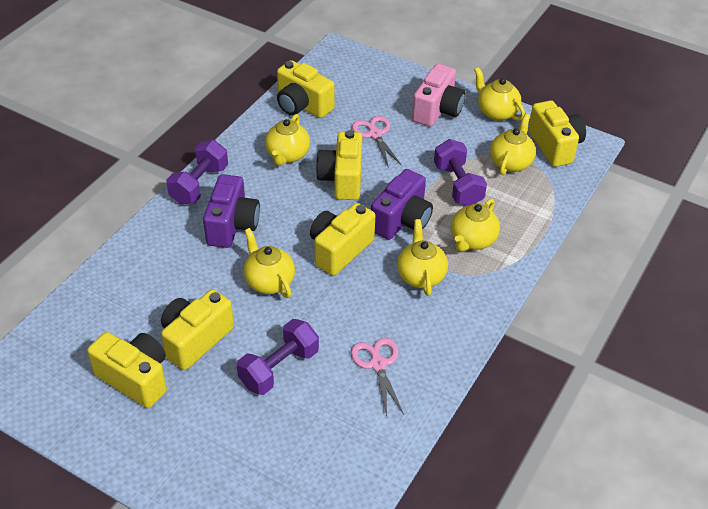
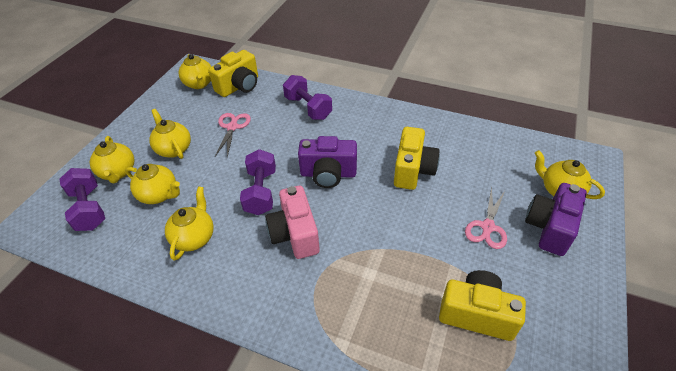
yellow camera: [87,332,167,408] [161,289,234,370] [277,60,334,118] [310,203,375,276] [316,130,362,200] [528,100,586,167] = 6 -> [209,50,258,97] [394,127,440,190] [439,270,526,341] = 3

